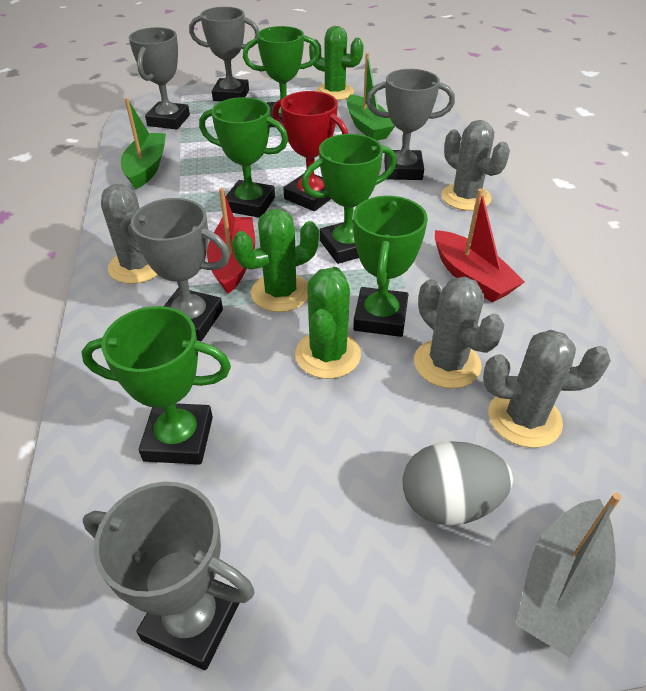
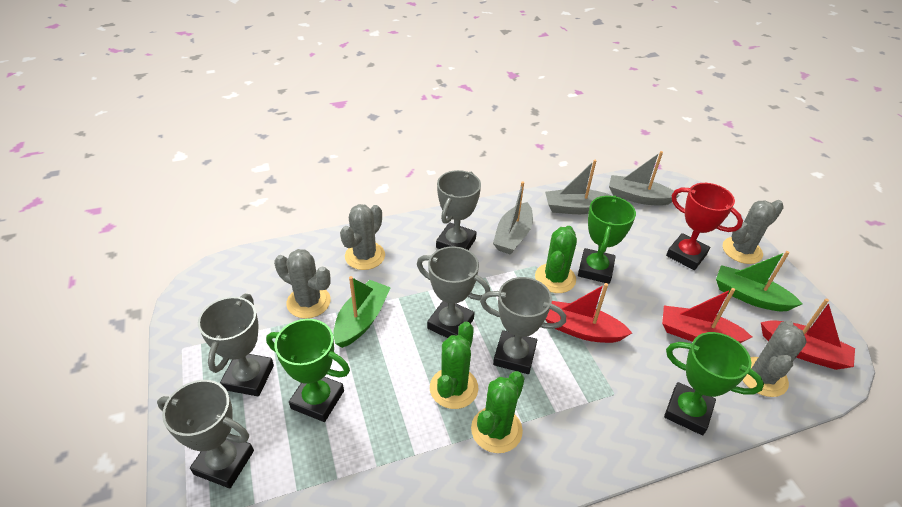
green trophy: [81,306,231,464] [199,97,288,218] [243,26,320,127] [301,134,396,264] [353,196,428,337] = 5 -> [266,319,350,422] [578,195,636,284] [664,332,764,435] = 3
grey boat: [516,493,621,658] = 1 -> [493,182,533,255] [545,160,612,214] [609,151,680,206] = 3
grey egg: [403,441,513,525] = 1 -> none = 0
red boat: [207,188,255,294] [435,189,525,303] = 2 -> [545,283,632,343] [662,288,752,343] [761,299,855,370] = 3

